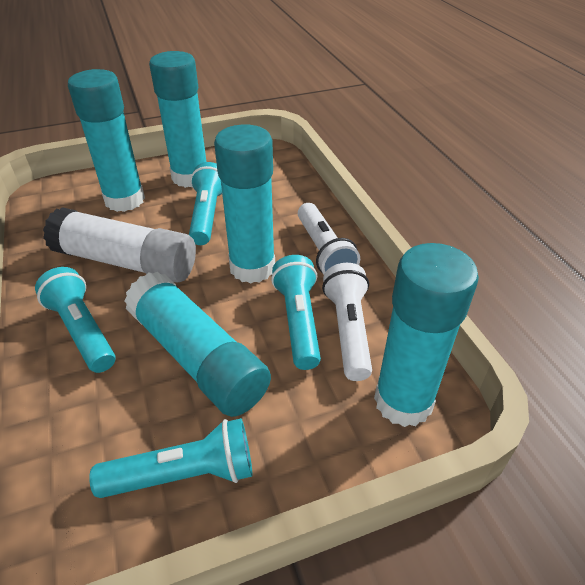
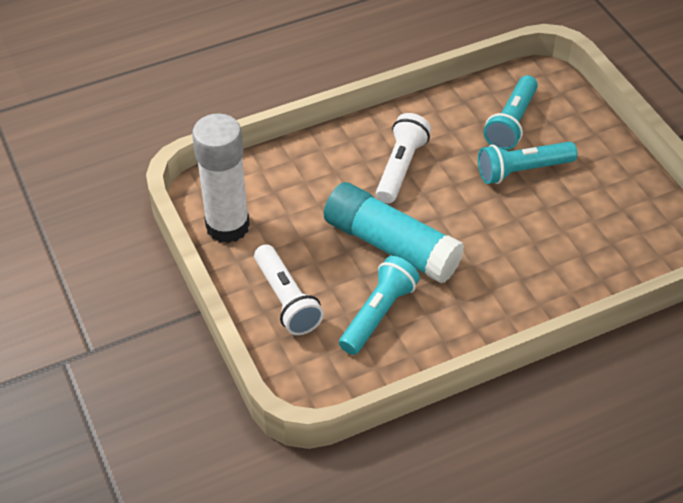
turquoise flashlight: [35,267,116,373] [89,418,253,498] [189,162,222,245] [271,255,321,370] = 4 -> [339,256,420,355] [478,142,577,184] [484,75,538,150] = 3
turquoise glue stick: [68,69,145,212] [124,272,271,417] [149,51,206,188] [214,124,275,284] [374,243,479,427] = 5 -> [324,182,464,284] = 1

